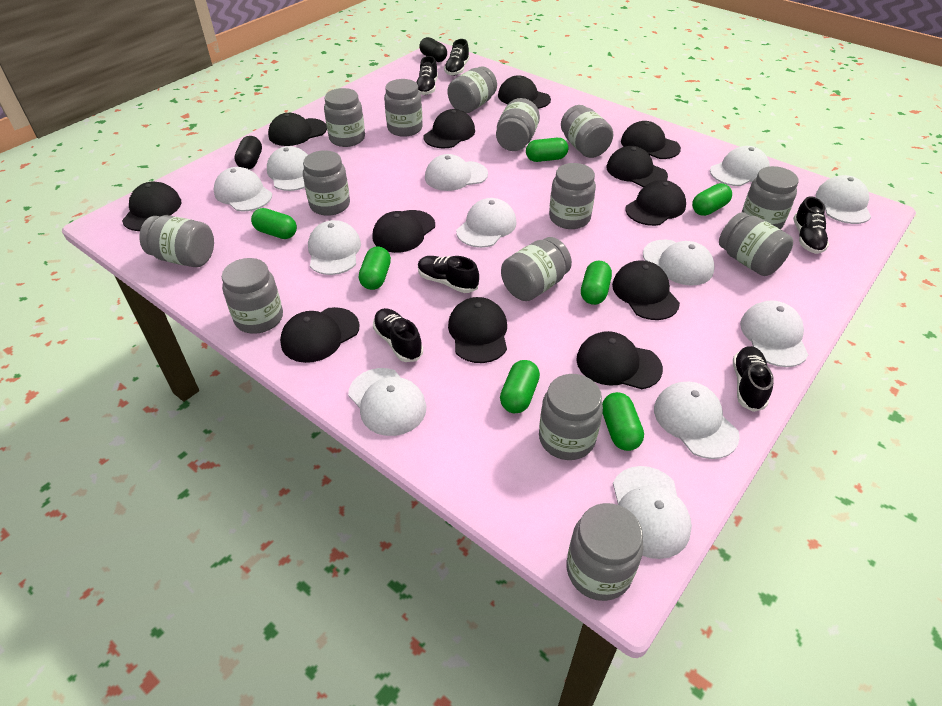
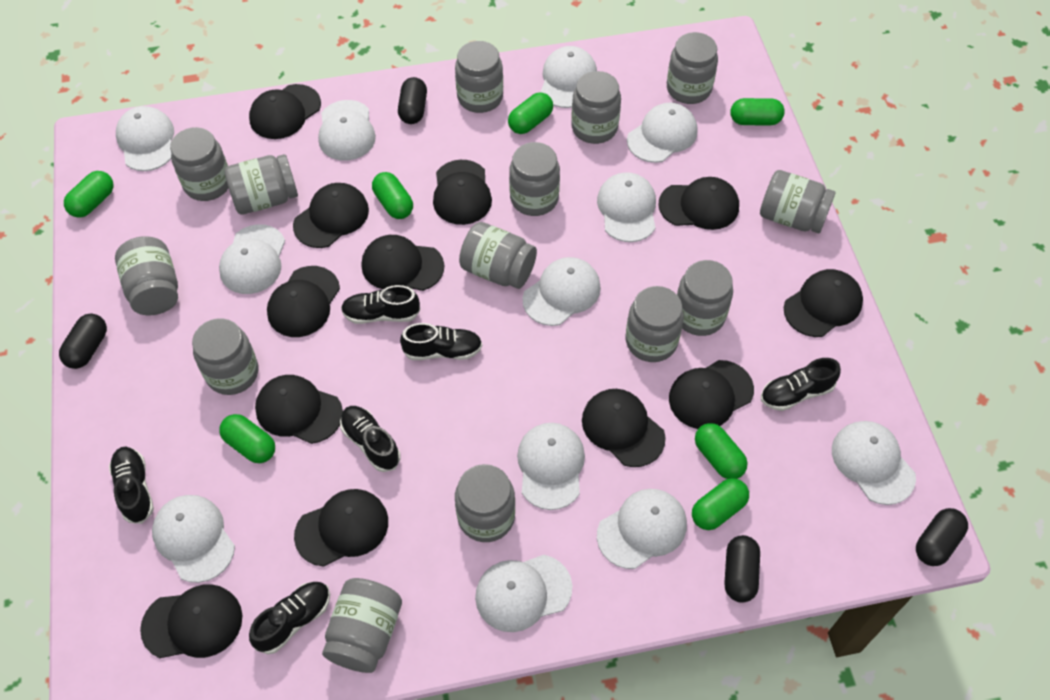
black capsule: [234,136,262,169] [419,37,447,62] = 2 -> [59,314,107,369] [398,77,427,124] [725,535,760,603] [916,508,968,566] = 4

